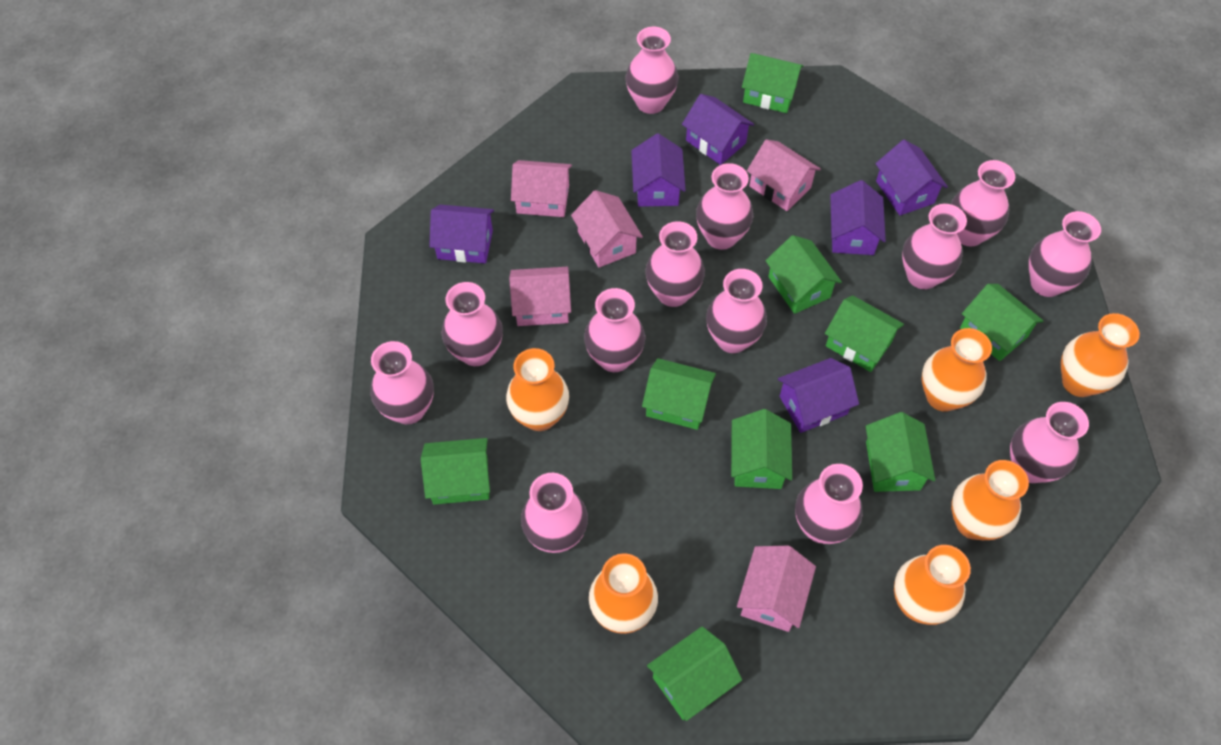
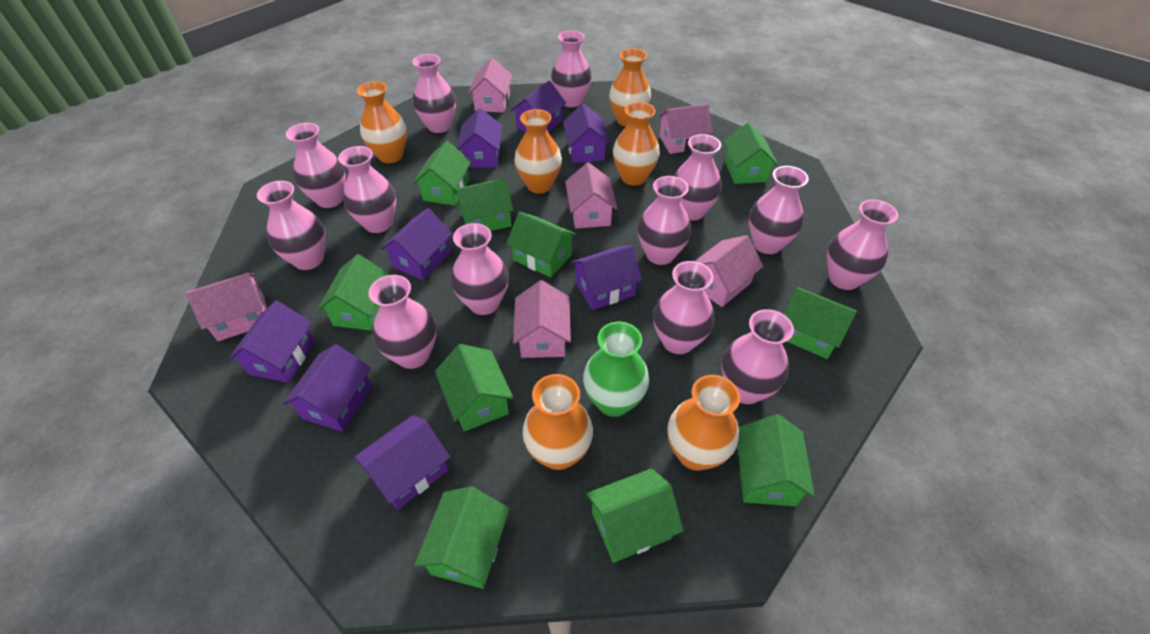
green house: [421,438,490,505] [642,358,716,430] [647,626,742,721] [731,409,792,489] [742,53,804,113] [765,235,842,314] [825,295,904,372] [866,412,935,492] [960,284,1043,361] = 9 -> [317,254,390,331] [413,141,471,206] [414,487,510,589] [435,344,513,431] [455,178,514,231] [506,212,577,278] [586,468,684,563] [724,122,778,184] [738,414,815,506] [784,287,857,359] = 10
green vase: none = 0 -> [583,322,649,417] = 1
pink house: [509,267,571,326] [511,160,572,217] [571,190,643,267] [737,546,816,632] [747,140,821,211] = 5 -> [186,273,267,341] [468,58,512,113] [513,280,571,358] [565,162,617,229] [658,104,713,154] [695,235,763,307] = 6
purple house: [429,205,494,263] [631,133,686,207] [682,94,754,165] [778,358,859,433] [830,180,886,255] [875,140,948,215] = 6 -> [228,301,315,383] [283,344,372,432] [354,415,450,510] [381,208,453,280] [457,108,502,168] [511,81,566,132] [563,103,610,163] [571,245,642,310] = 8

